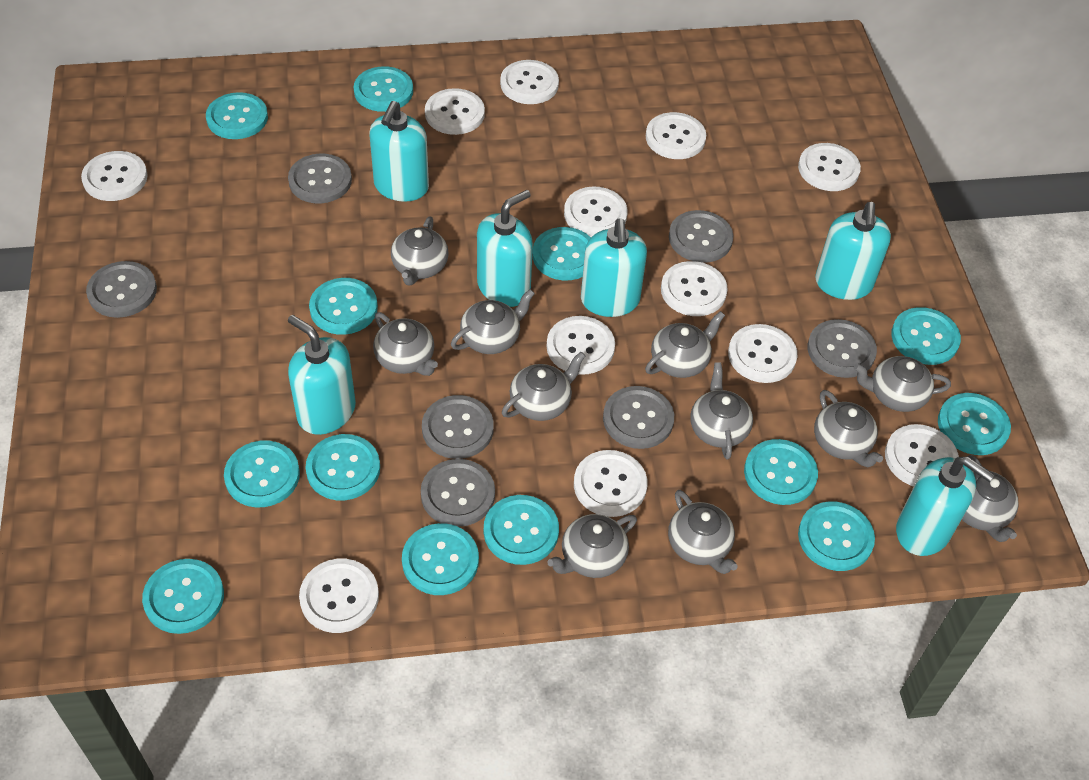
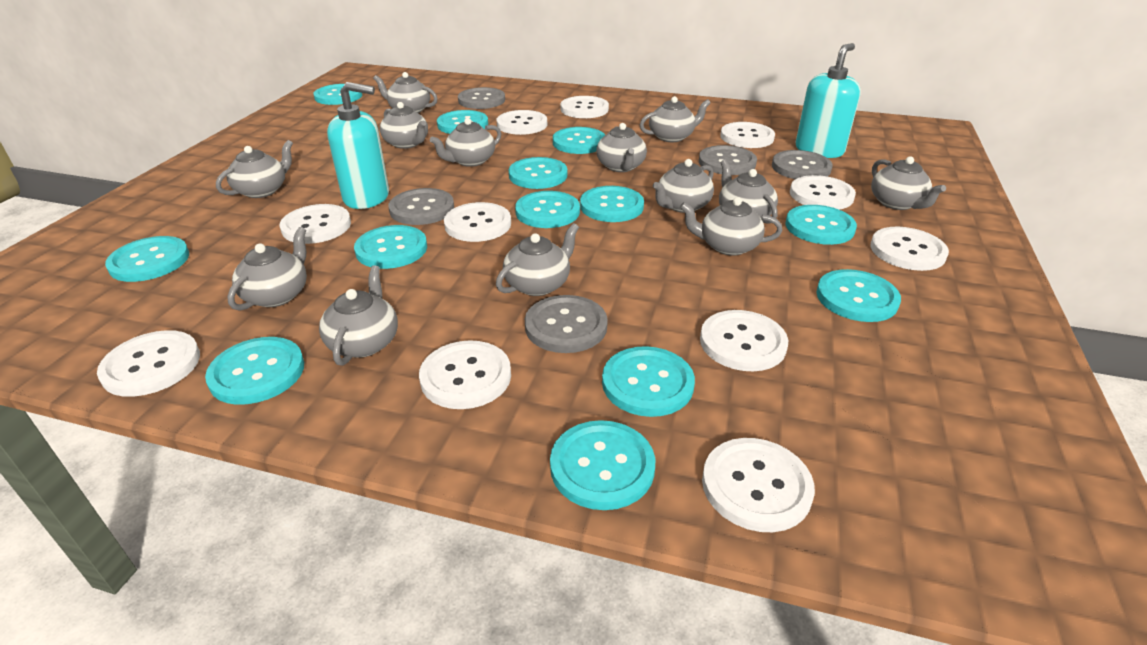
grey button: [86,261,157,318] [288,154,352,203] [421,459,495,527] [422,395,494,459] [603,386,674,449] [669,210,733,263] [807,319,877,378] = 7 -> [388,188,454,225] [458,87,505,109] [525,295,608,353] [699,145,757,175] [772,150,833,179] = 5
grey teapot: [373,312,438,376] [391,217,449,286] [451,289,535,354] [502,352,585,421] [547,514,637,578] [645,311,725,378] [668,490,738,574] [690,362,753,459] [814,390,883,467] [854,356,951,412] [962,455,1019,542] = 11 -> [216,140,293,198] [227,227,307,311] [319,265,398,366] [373,72,438,113] [380,102,428,149] [430,118,501,167] [496,223,579,296] [596,123,647,172] [640,96,711,142] [653,159,714,213] [680,197,782,256] [719,159,778,224] [871,156,946,210] = 13
turquoise soap dispenser: [288,315,356,435] [369,101,429,202] [477,190,533,307] [581,218,647,317] [815,202,891,300] [896,457,994,556] = 6 -> [327,82,389,209] [796,43,861,158] = 2
white button: [81,151,148,201] [299,559,379,633] [425,88,485,135] [500,60,559,104] [547,316,615,375] [564,186,627,237] [574,450,647,517] [646,112,706,159] [661,261,728,316] [728,324,797,383] [798,143,861,191] [885,424,959,487] = 12 -> [97,330,200,397] [280,204,351,244] [419,340,511,409] [444,202,511,242] [497,110,547,135] [561,96,609,118] [700,310,788,371] [702,438,815,532] [720,122,775,148] [790,175,856,209] [870,227,949,271] = 11

